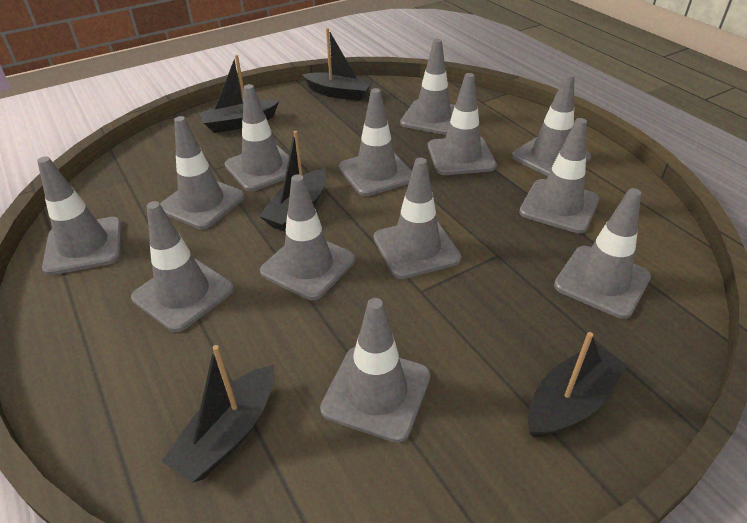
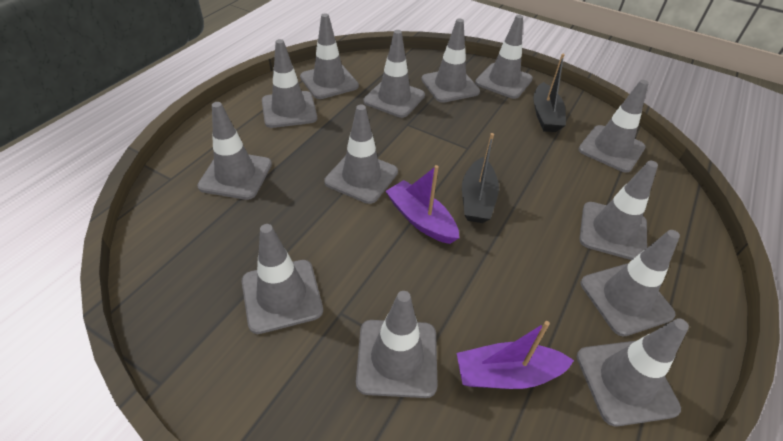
black boat: [162,345,274,483] [199,55,279,133] [259,131,327,232] [302,28,373,101] [528,332,628,438] = 5 -> [462,133,499,223] [533,54,566,132] = 2
purple boat: none = 0 -> [386,165,459,244] [457,321,574,389] = 2

